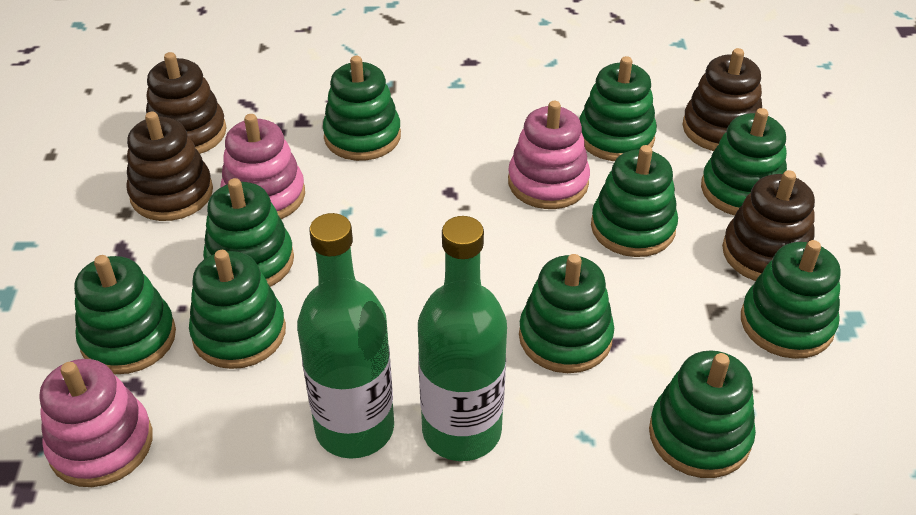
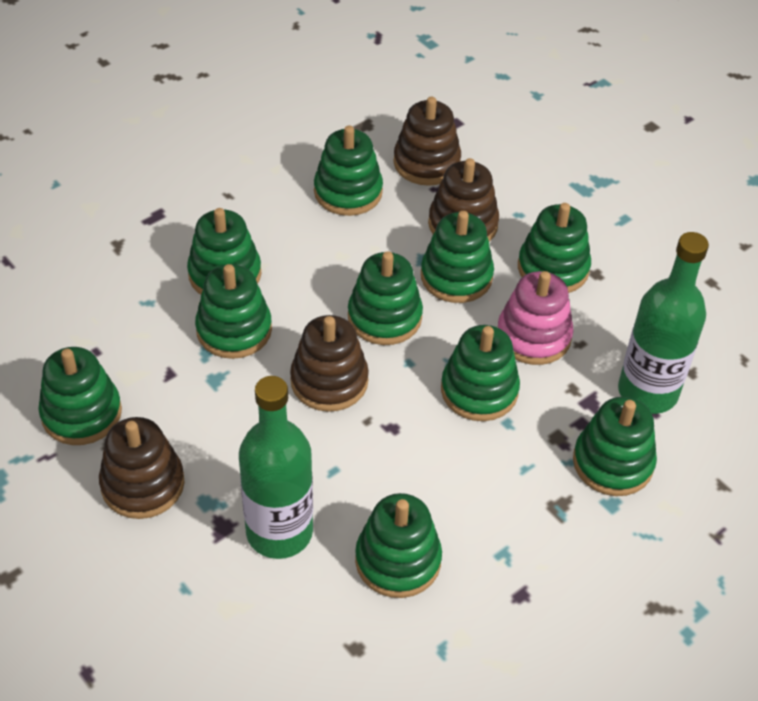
pink stacking toy: [40,359,153,487] [221,114,305,219] [508,101,590,209] = 3 -> [497,271,574,365] = 1

